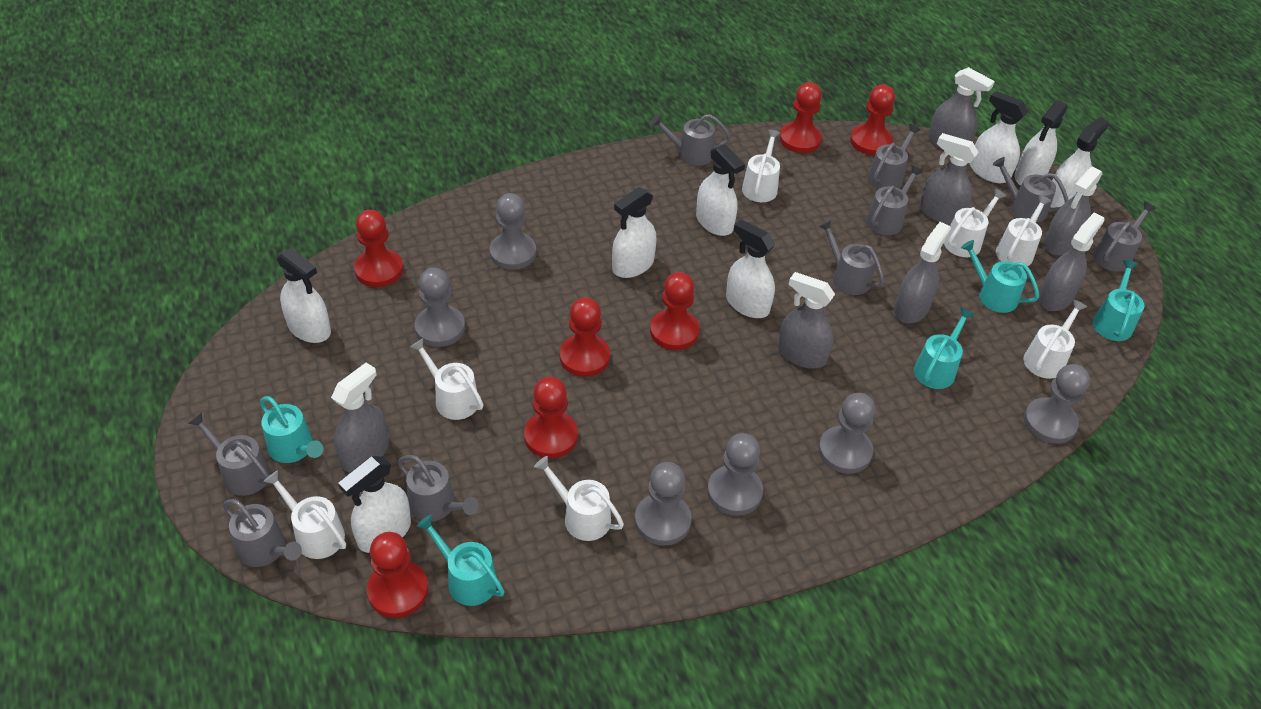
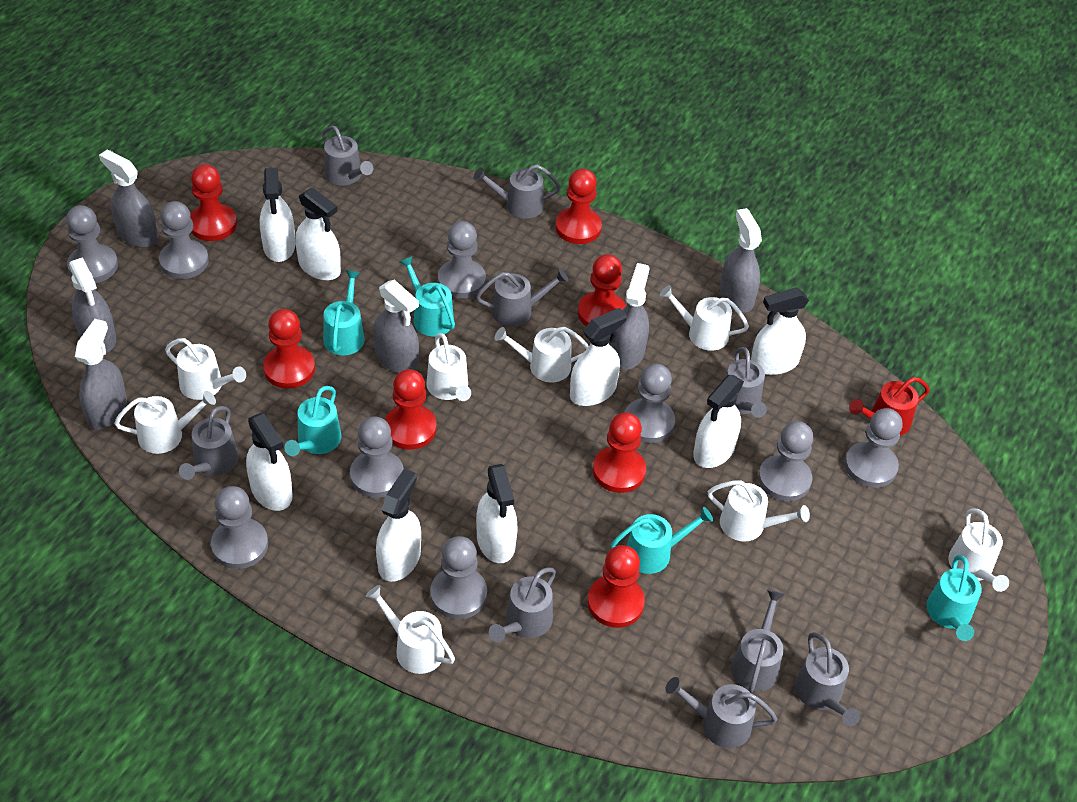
grey pawn: [415,268,465,347] [489,193,536,270] [635,462,692,545] [707,433,763,516] [818,393,875,474] [1024,364,1090,444] = 6 -> [66,205,118,283] [159,201,209,279] [211,486,268,569] [350,416,404,498] [430,536,487,619] [438,221,486,298] [624,364,675,443] [758,421,813,501] [845,408,903,488] = 9
grey spray bottle: [331,363,389,472] [778,272,835,368] [894,222,951,323] [919,133,978,225] [928,67,995,151] [1038,213,1104,311] [1044,167,1102,256] = 7 -> [69,257,116,353] [75,319,127,430] [99,150,159,248] [373,280,419,373] [611,263,650,370] [720,208,762,313] = 6
red watering can: none = 0 -> [849,377,930,436] = 1
white watering can: [263,470,346,559] [410,338,484,420] [534,456,624,541] [742,129,780,202] [944,188,1006,257] [996,195,1051,268] [1024,300,1087,379] = 7 -> [114,391,216,454] [165,338,246,400] [366,585,455,674] [426,333,471,401] [495,327,589,383] [660,285,749,351] [708,480,810,542] [948,508,1009,592] = 8

